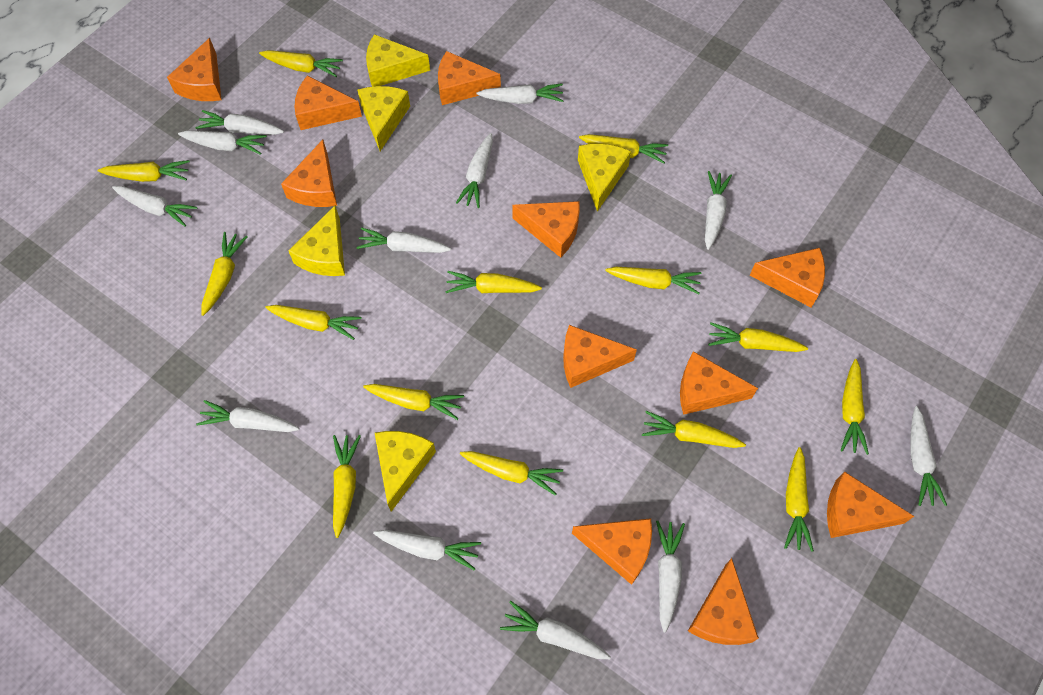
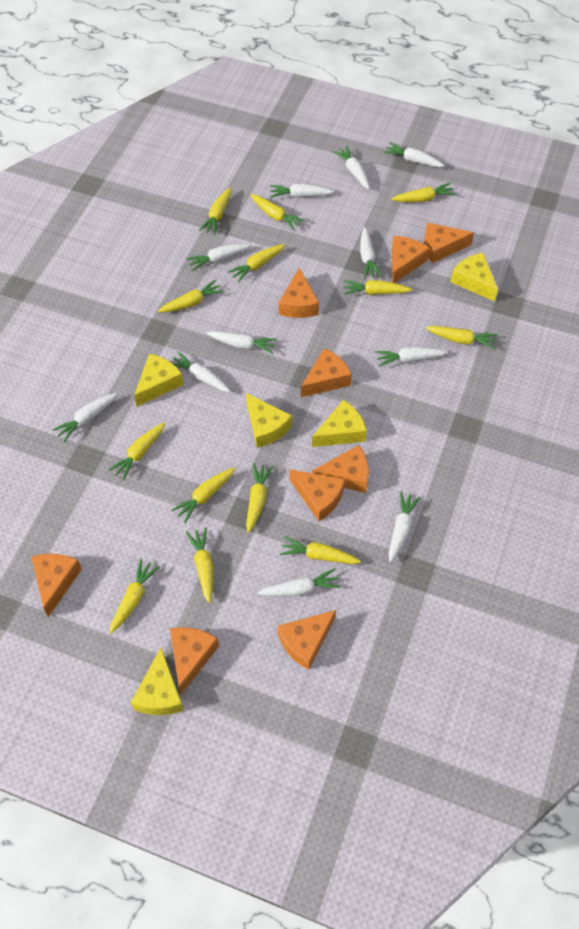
orange cheese: [167,38,222,101] [281,140,337,207] [295,75,362,130] [438,51,501,105] [512,201,580,258] [563,325,637,388] [572,518,652,585] [680,351,758,415] [688,558,759,645] [750,248,825,308] [827,472,915,538] = 11 -> [31,554,82,617] [170,627,219,694] [277,610,336,670] [279,268,319,318] [290,469,345,521] [301,348,352,397] [312,445,369,493] [392,236,430,283] [424,222,474,263] = 9
white carrot: [112,186,197,227] [178,130,267,155] [196,110,284,135] [196,400,299,432] [356,227,451,253] [373,530,481,571] [456,133,493,208] [477,83,564,104] [500,601,611,659] [656,521,685,633] [705,171,732,250] [910,406,947,506] = 12 -> [53,393,118,442] [172,351,231,392] [186,243,252,271] [206,331,277,354] [257,568,340,597] [270,184,334,198] [333,146,370,189] [360,227,382,279] [376,347,448,367] [383,142,445,167] [389,491,421,562] = 11
yellow carrot: [98,160,190,182] [201,232,247,316] [259,50,343,77] [265,305,362,340] [333,435,361,538] [363,384,464,420] [445,271,542,293] [460,451,563,496] [579,134,668,164] [605,267,701,294] [642,411,746,448] [708,322,808,352] [784,447,814,552] [841,359,869,455] = 14 -> [108,422,166,480] [109,559,160,633] [158,280,224,312] [171,467,236,523] [186,528,213,603] [199,187,231,235] [228,244,286,283] [246,463,273,533] [250,194,305,231] [280,536,361,564] [344,280,413,295] [391,183,456,202] [426,326,497,349] = 13

